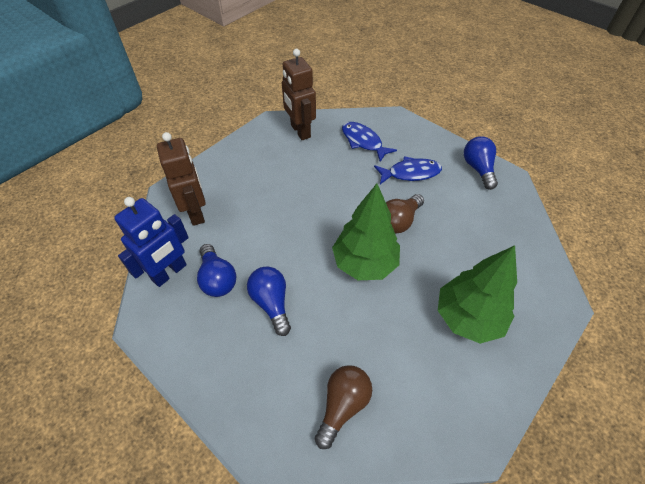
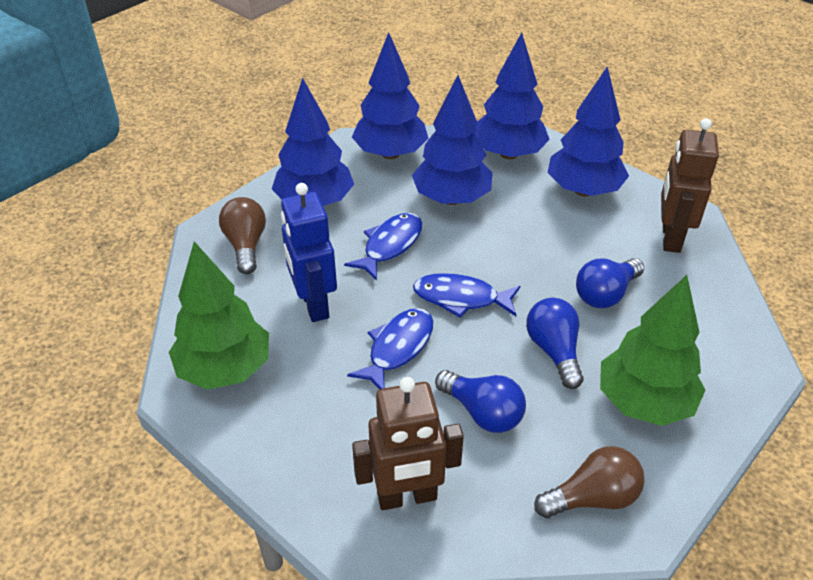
blue fish: [342,122,397,162] [374,156,442,184] = 2 -> [344,213,422,281] [347,308,433,389] [413,273,520,318] = 3
blue tree: none = 0 -> [272,78,354,206] [352,32,428,159] [412,75,493,205] [474,32,550,160] [548,66,629,197] = 5

